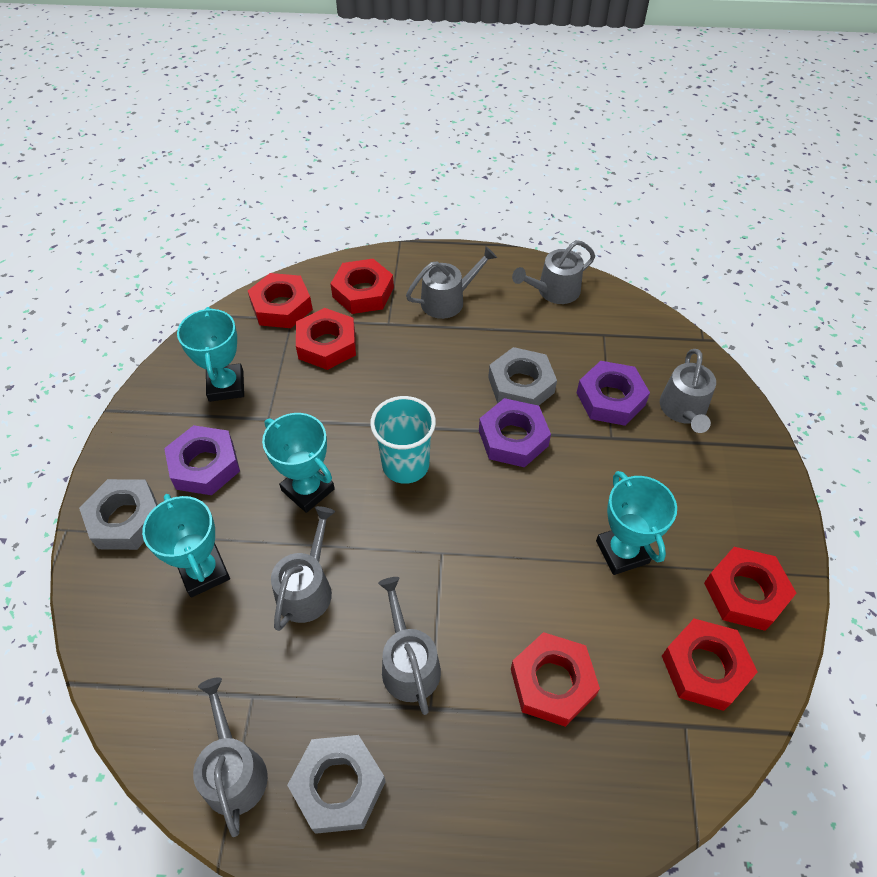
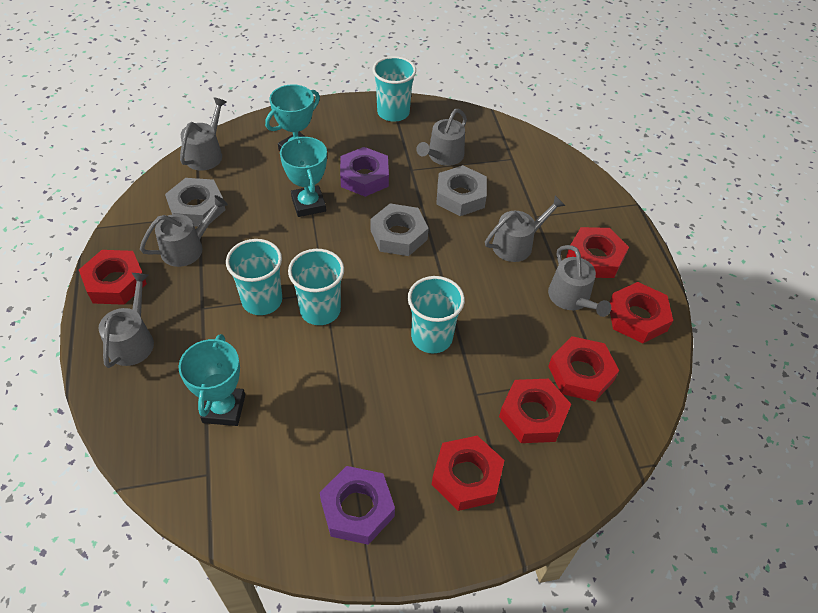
purple nut: [164,425,240,495] [479,398,551,467] [577,361,650,426] = 3 -> [320,466,395,545] [340,147,389,197] = 2
turquoise cup: [370,396,436,484] = 1 -> [226,239,282,315] [288,249,344,325] [373,56,416,122] [408,276,465,353] = 4
turquoise trophy: [142,494,230,598] [177,307,244,402] [262,413,335,513] [596,471,677,575] = 4 -> [179,334,245,426] [265,84,320,151] [280,136,327,217] = 3

